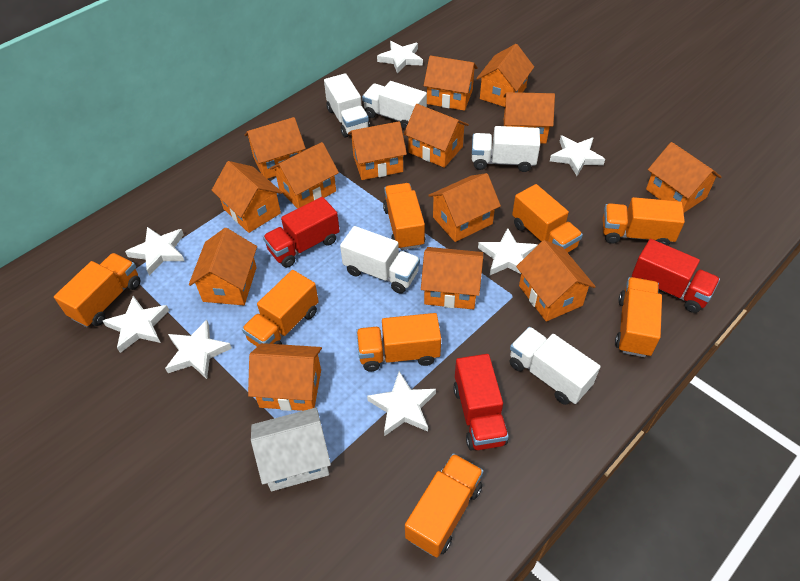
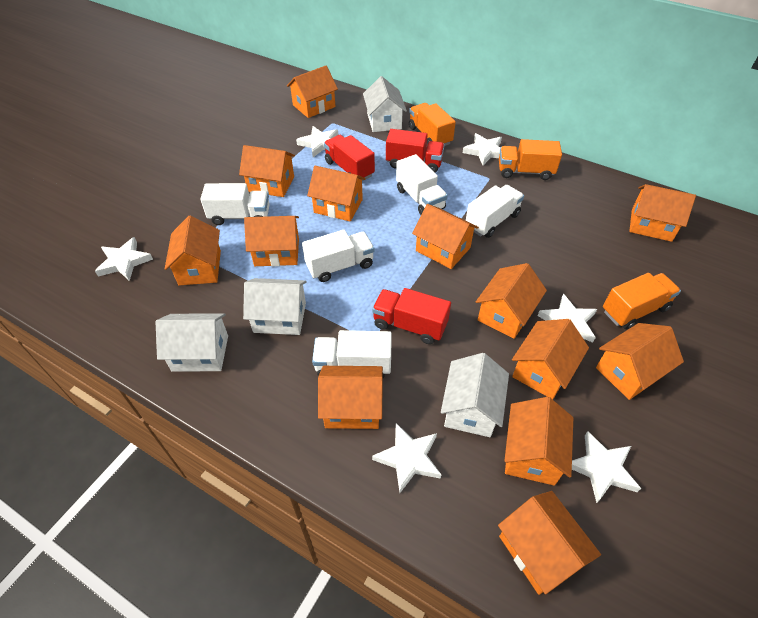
orange house: [189,228,257,305] [212,161,282,233] [244,117,306,179] [248,343,322,411] [270,142,339,209] [348,121,407,180] [404,104,469,168] [421,247,483,309] [423,55,478,111] [428,173,501,242] [476,44,534,107] [503,92,555,144] [516,240,596,322] [646,142,721,213] = 14 -> [165,215,221,285] [239,145,295,197] [244,216,299,266] [287,65,338,118] [307,166,366,221] [318,366,383,429] [412,204,479,269] [476,263,547,339] [498,491,601,595] [504,397,573,486] [512,319,589,399] [596,323,684,400] [629,184,696,242] = 13
orange truck: [54,253,141,327] [242,270,319,347] [356,313,441,371] [383,183,425,250] [405,453,483,557] [512,184,583,253] [603,197,685,246] [615,277,662,357] = 8 -> [409,103,456,146] [499,139,562,180] [603,273,681,329] = 3
white house: [251,408,331,491] = 1 -> [156,313,228,372] [243,278,307,335] [363,76,407,132] [441,353,509,437] = 4
white star: [103,296,169,353] [125,227,184,276] [165,320,232,379] [367,371,436,436] [377,41,423,74] [478,228,538,275] [550,135,605,176] = 7 -> [95,237,153,281] [296,126,338,157] [372,423,441,493] [463,133,502,165] [538,294,597,343] [572,431,641,503] = 6

